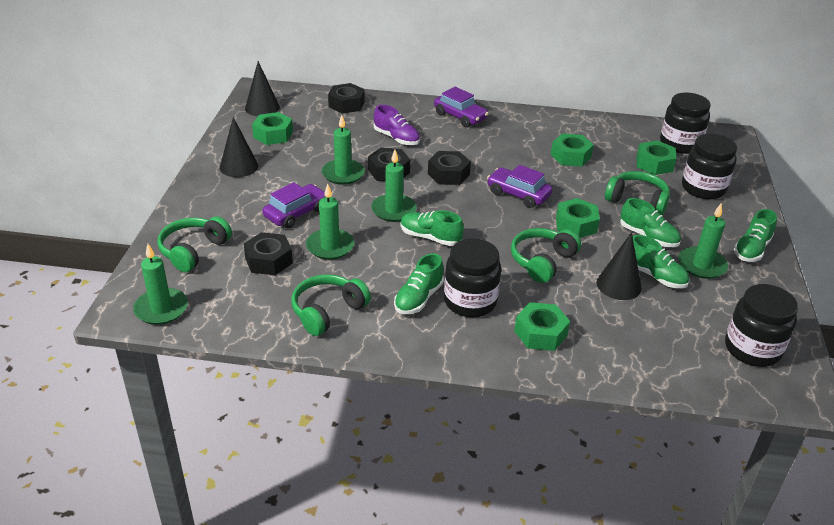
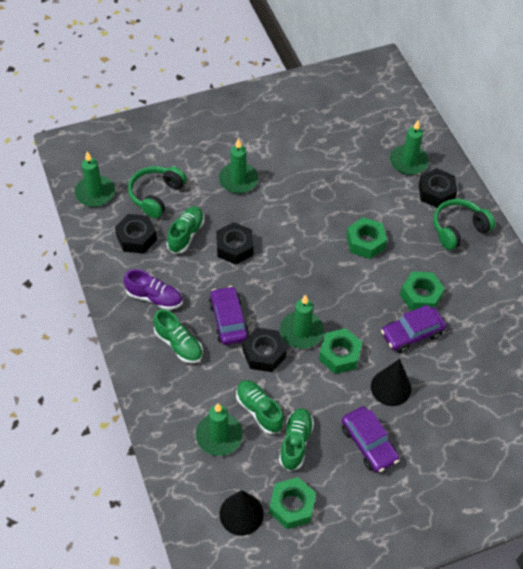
black cone: [220,117,258,177] [245,61,280,116] [597,232,642,300] = 3 -> [220,490,264,536] [371,359,411,406] = 2
black jar: [444,238,501,317] [660,93,710,154] [682,134,737,199] [725,284,798,367] = 4 -> none = 0
green headphones: [158,217,232,272] [291,274,371,336] [511,228,581,283] [605,171,670,215] = 4 -> [128,166,187,218] [433,199,495,250] = 2
green nut: [252,112,293,145] [514,302,570,351] [551,133,594,167] [556,198,600,238] [637,141,677,175] = 5 -> [269,477,316,529] [319,328,362,374] [346,217,387,259] [400,271,445,311] = 4
green shoe: [394,253,444,314] [400,210,464,246] [620,198,681,247] [632,235,689,288] [734,209,777,262] = 5 -> [153,309,203,363] [167,206,204,254] [236,380,284,434] [279,408,314,471] = 4

